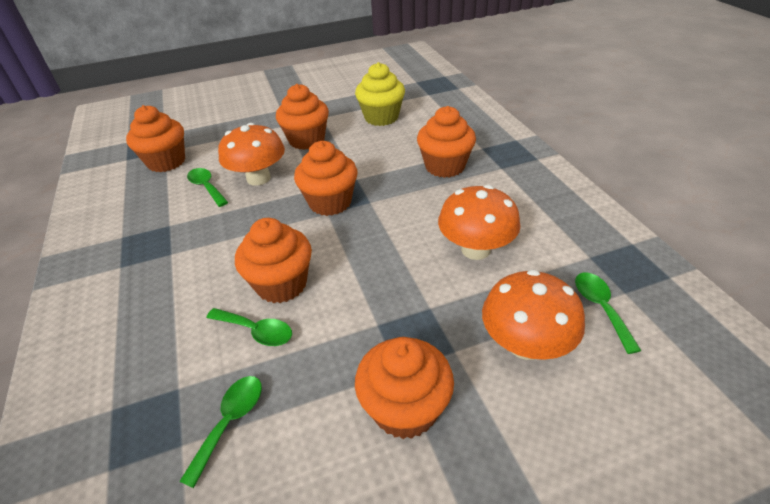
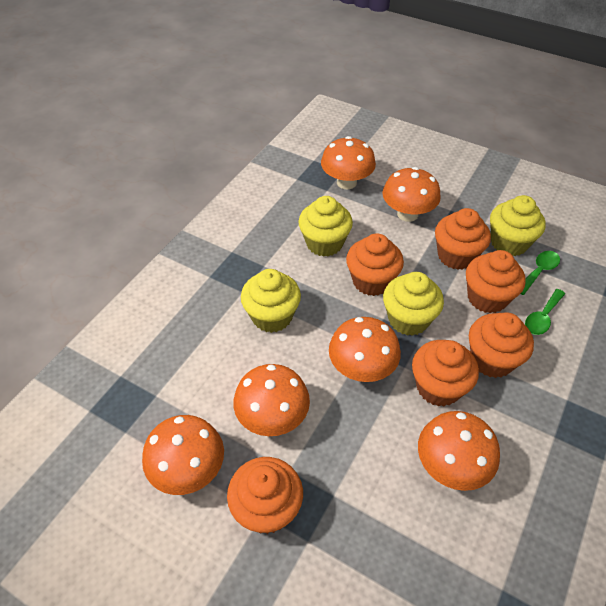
green spoon: [179,376,262,488] [187,168,228,207] [206,308,292,346] [575,273,641,354] = 4 -> [520,251,560,295] [525,289,565,335] = 2
orange mushroom: [218,123,285,186] [438,185,521,260] [482,270,585,360] = 3 -> [142,415,224,495] [233,364,310,436] [321,136,376,189] [329,317,401,382] [382,167,441,222] [418,411,500,491] = 6
yellow cupcake: [355,62,405,126] = 1 -> [241,269,301,333] [298,196,353,257] [383,272,444,336] [490,195,546,256] = 4

